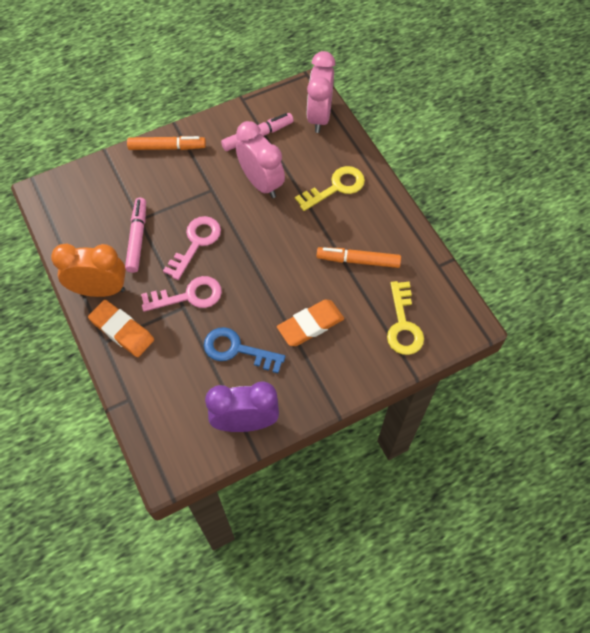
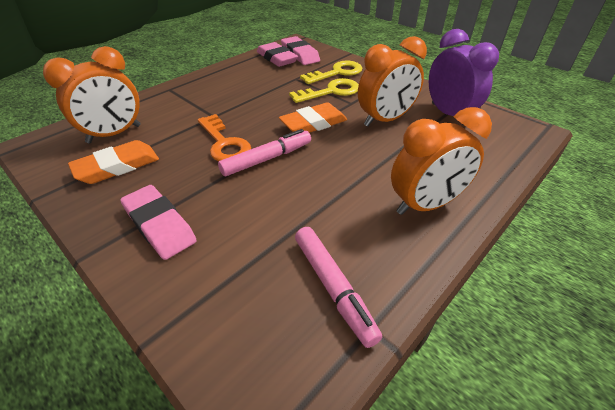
blue key: [204,327,285,373] = 1 -> none = 0
orange clock: [51,244,126,297] = 1 -> [43,46,141,143] [358,36,427,126] [391,107,492,215] = 3
orange key: none = 0 -> [198,114,251,161] = 1
orange marker: [127,136,206,150] [316,247,401,268] = 2 -> none = 0
pink clock: [236,121,285,198] [307,51,335,133] = 2 -> none = 0
pink eraser: none = 0 -> [120,185,197,260] [257,42,298,67] [281,36,320,65] = 3
pink key: [141,276,222,312] [163,216,221,280] = 2 -> none = 0

